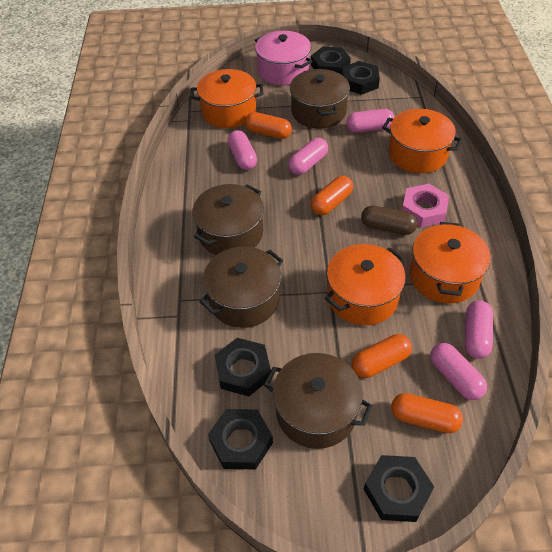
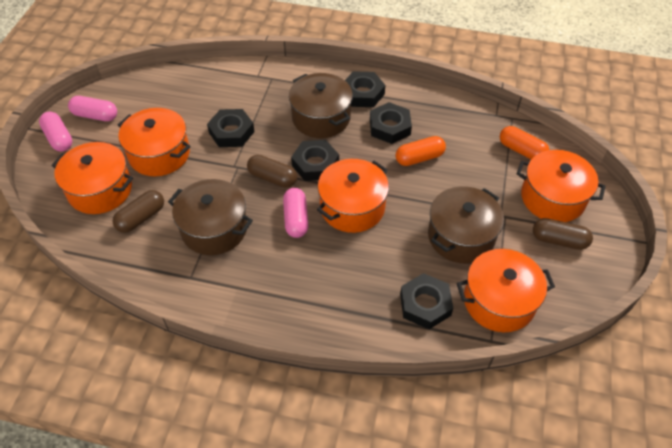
brown capsule: [361,205,418,235] = 1 -> [113,190,164,233] [247,155,297,188] [533,218,593,250] = 3
brown pot: [192,184,264,255] [199,247,283,328] [264,353,373,449] [290,69,350,129] = 4 -> [168,179,253,255] [289,73,353,138] [428,186,504,263] = 3
orange capsule: [245,112,292,139] [311,176,353,215] [352,334,412,378] [391,393,463,433] = 4 -> [396,136,446,166] [500,126,550,159] = 2
orange pot: [190,69,263,128] [325,244,406,325] [382,109,463,173] [410,222,491,304] = 4 -> [52,142,133,214] [118,108,191,176] [317,159,389,233] [457,249,555,332] [517,150,606,222] = 5
pink capsule: [228,130,257,170] [288,138,328,175] [346,109,395,133] [430,343,487,400] [465,300,493,359] = 5 -> [39,112,72,152] [68,96,117,121] [283,188,308,238] = 3
pink nut: [402,184,449,227] = 1 -> none = 0
pink pot: [255,31,313,85] = 1 -> none = 0

